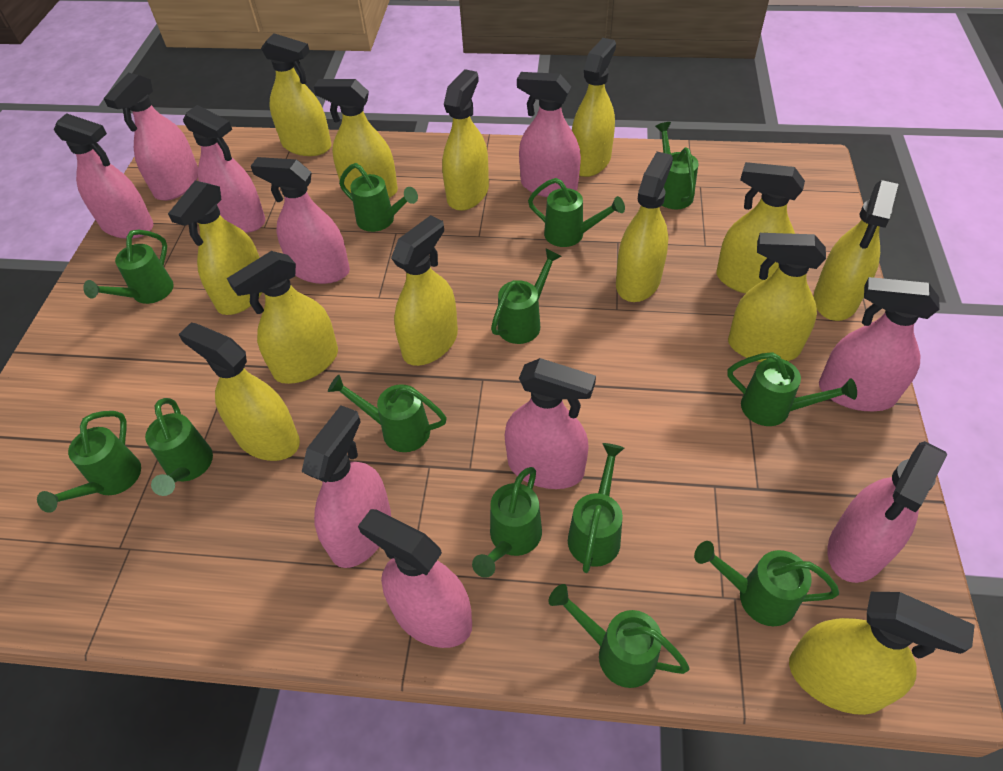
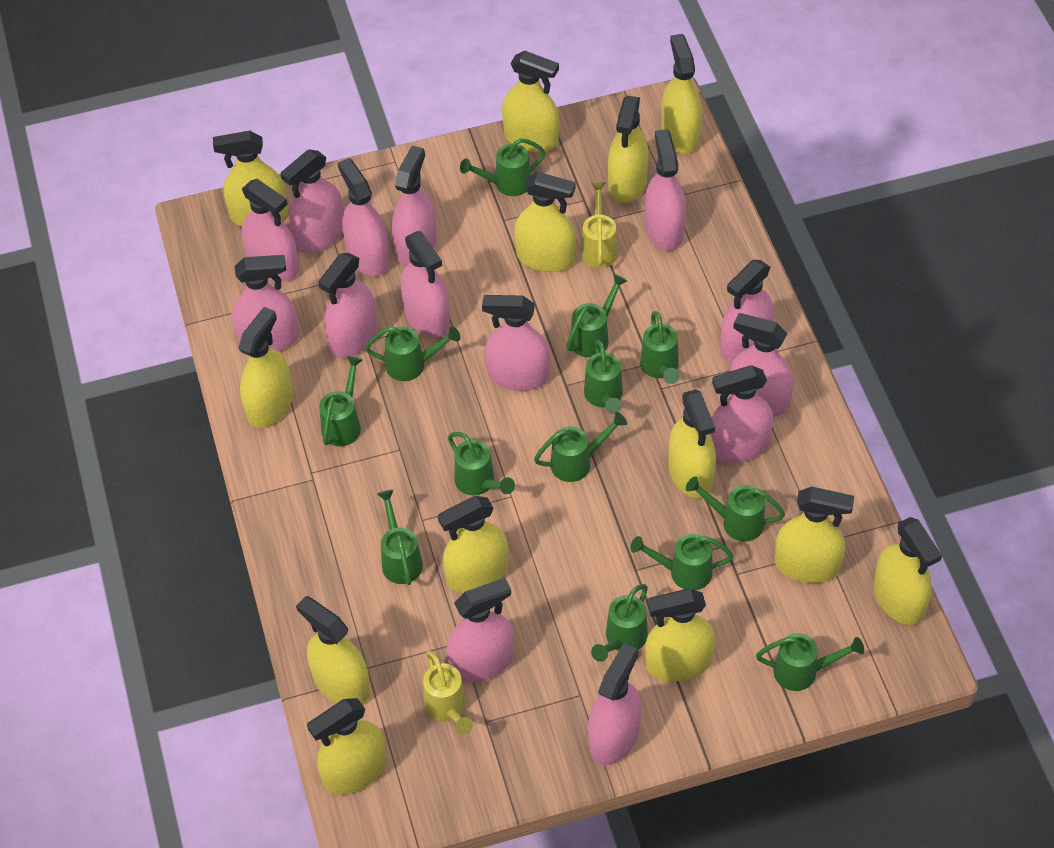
pink spray bottle: [54,113,153,239] [103,73,198,201] [183,105,265,233] [251,157,350,284] [302,405,391,568] [358,509,472,648] [505,358,596,489] [517,72,581,197] [819,277,940,411] [827,441,947,583] = 10 -> [232,255,299,351] [242,179,299,282] [281,150,344,253] [318,253,377,358] [338,158,390,276] [392,146,437,266] [401,231,450,338] [447,578,514,683] [482,295,550,391] [588,643,641,765] [645,129,686,251] [710,365,773,463] [720,260,774,363] [729,313,793,417] = 14
yellow watering can: none = 0 -> [423,650,473,735] [581,182,618,268] = 2

